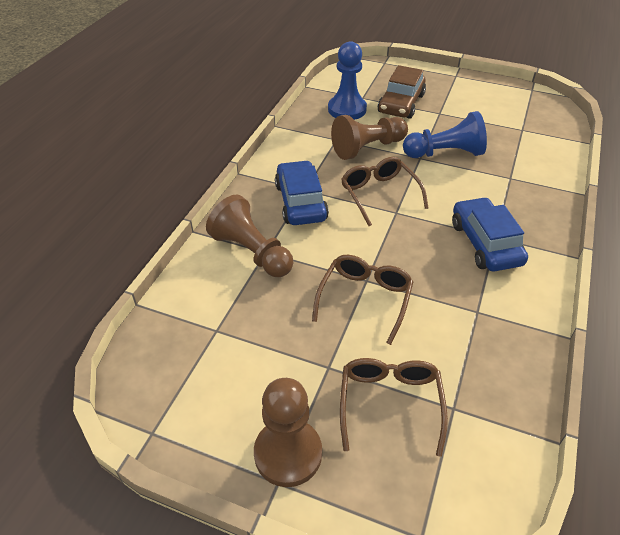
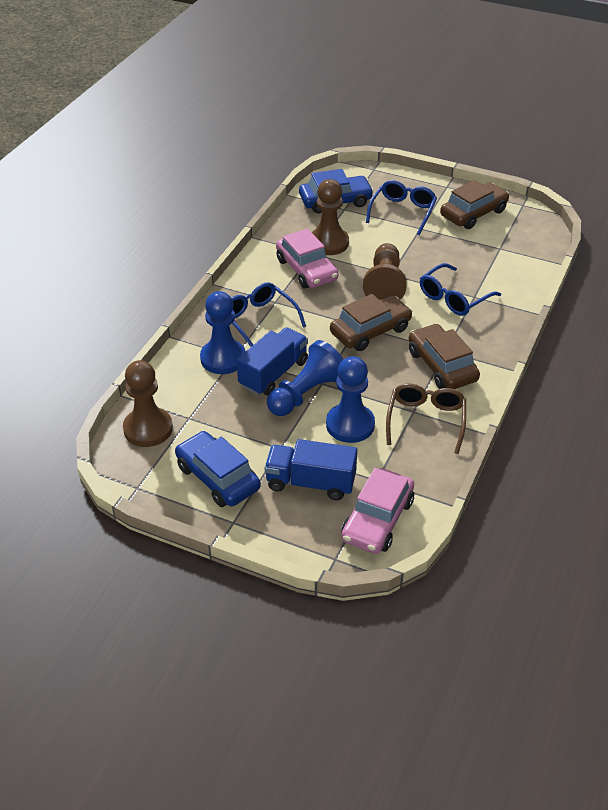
blue glasses: none = 0 -> [231,282,306,347] [366,180,437,235] [420,263,501,316] = 3
blue pawn: [328,41,367,120] [403,111,487,158] = 2 -> [200,291,246,374] [267,340,344,416] [326,356,375,443] = 3
blue truck: none = 0 -> [237,327,308,396] [265,439,357,500] = 2
brown car: [378,65,426,119] = 1 -> [330,294,412,351] [409,324,480,389] [440,180,509,229] = 3
brown glasses: [312,255,414,345] [340,358,448,457] [341,157,429,226] = 3 -> [386,384,466,454] = 1
pink car: none = 0 -> [276,229,339,289] [341,468,414,554] = 2

